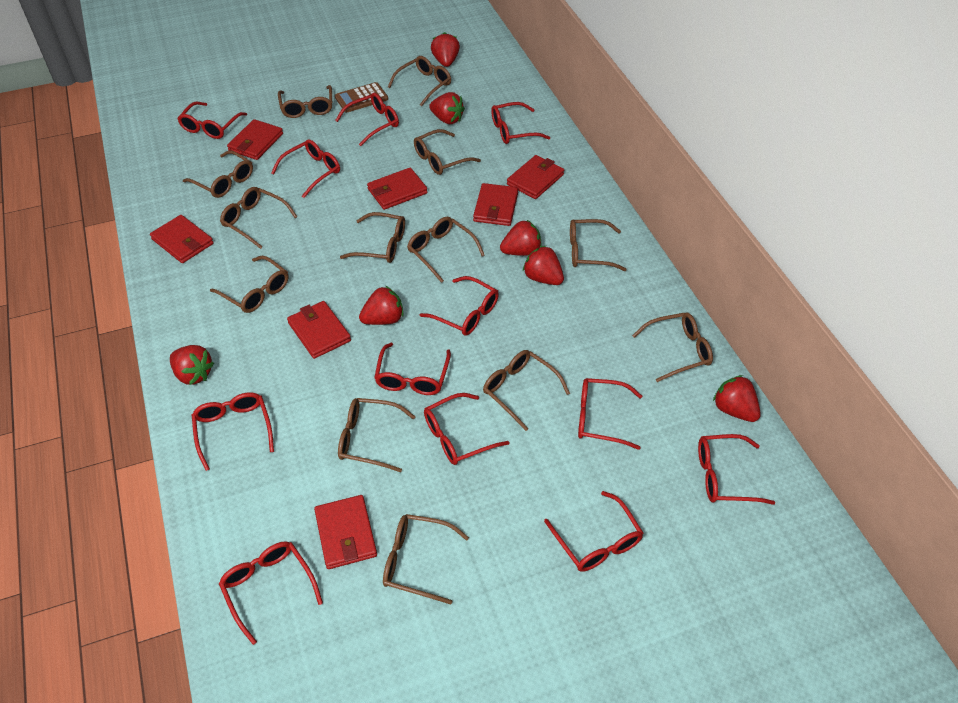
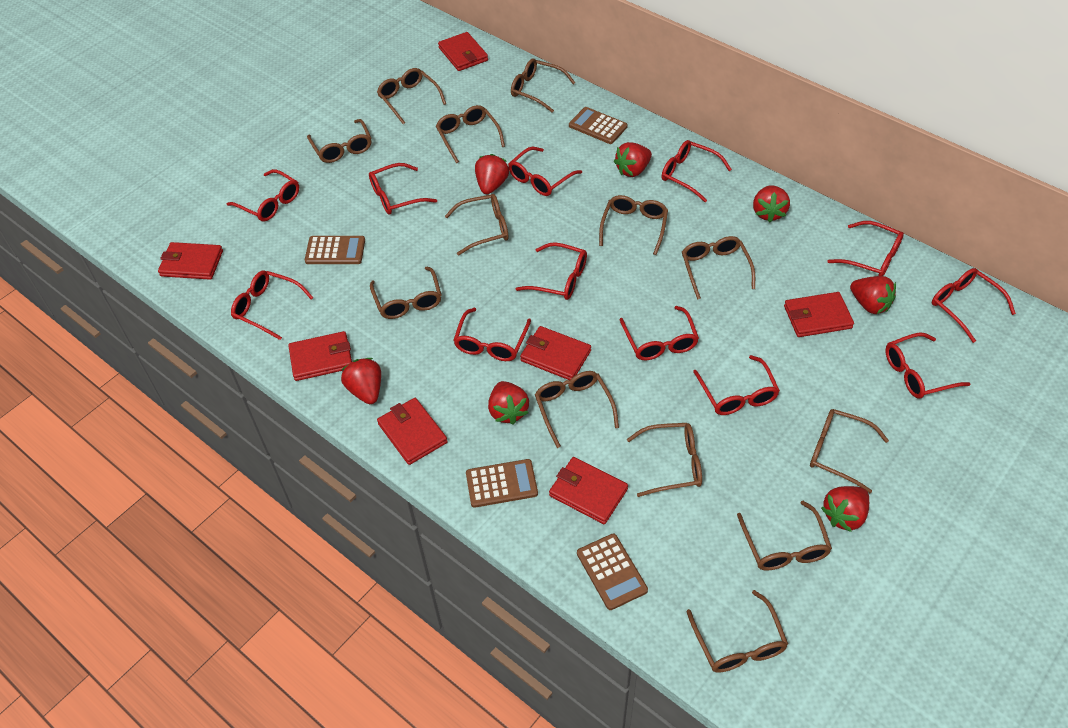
brown calculator: [335,82,388,113] = 1 -> [305,236,365,264] [466,459,538,508] [569,107,627,144] [577,534,648,610] = 4

